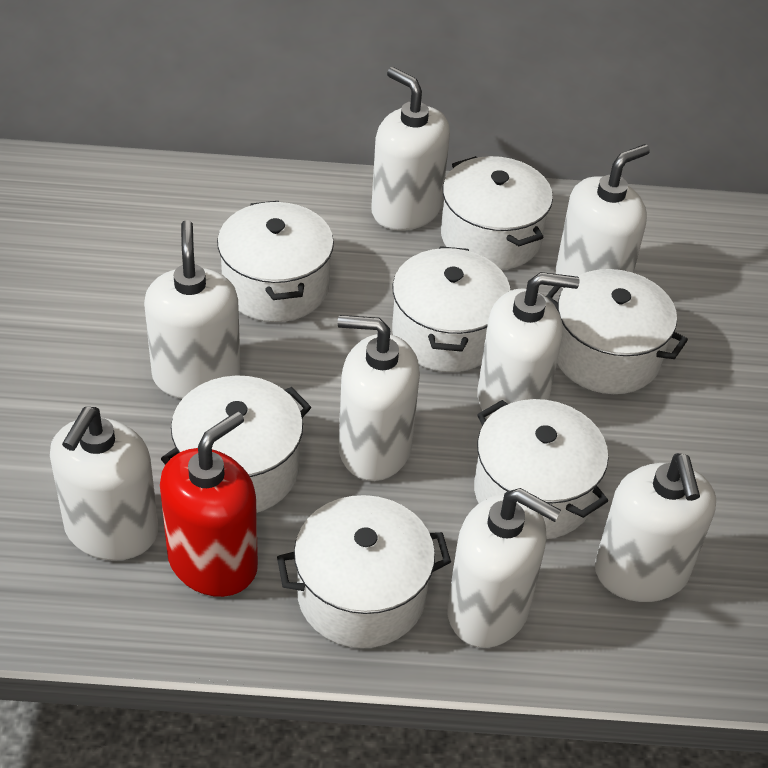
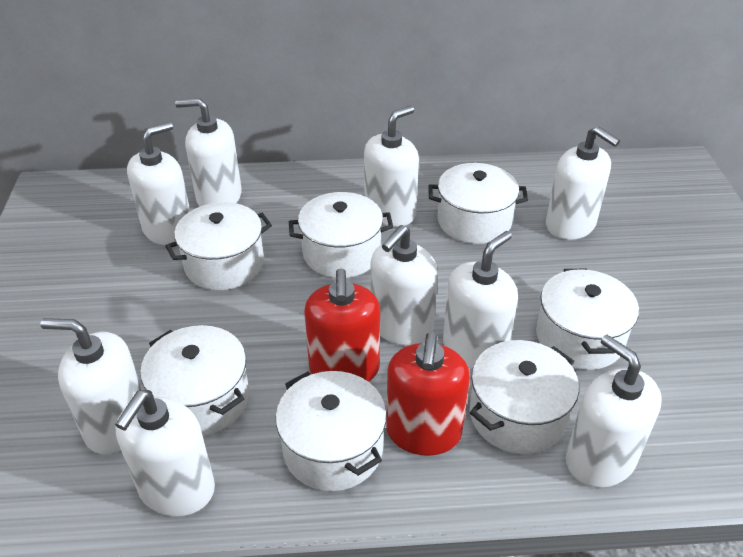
red soap dispenser: [160,411,258,597] = 1 -> [304,268,380,382] [386,332,470,456] = 2
white soap dispenser: [50,407,158,561] [144,220,241,399] [338,315,420,481] [371,67,450,230] [447,488,561,648] [477,272,580,419] [555,144,650,289] [595,453,716,602] = 8 -> [40,318,142,455] [115,390,215,517] [127,122,190,245] [175,98,242,206] [364,106,419,227] [371,225,438,346] [443,231,518,369] [546,126,620,240] [566,335,662,488] = 9

